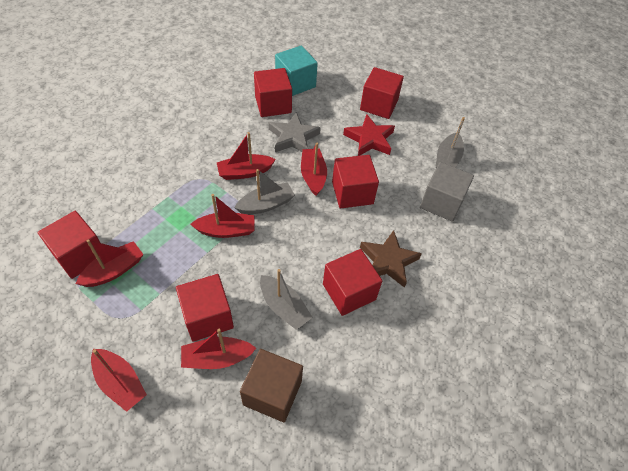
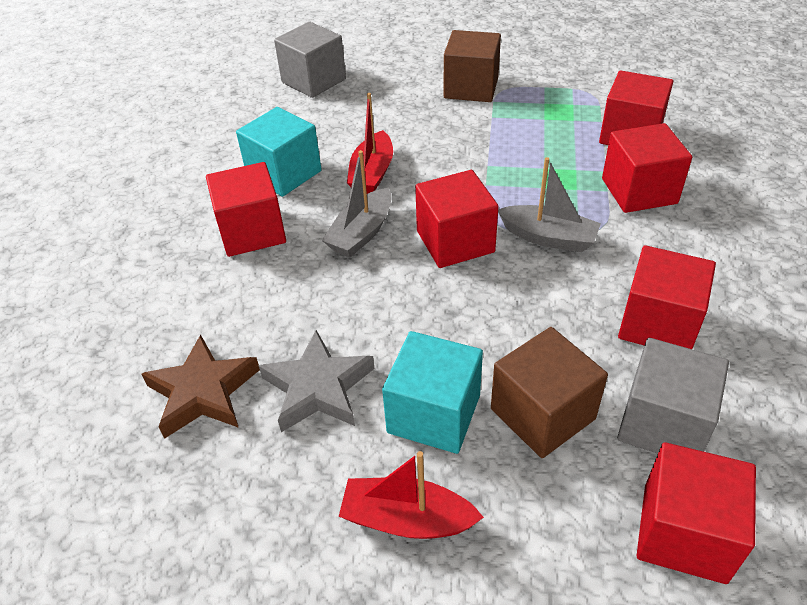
brown cube: [240,349,303,422] = 1 -> [444,30,501,102] [491,327,608,458] = 2
grey boat: [234,169,295,214] [260,269,313,330] [436,117,465,168] = 3 -> [322,150,392,258] [498,157,601,252] = 2
grey cube: [420,162,474,222] = 1 -> [274,22,346,98] [617,338,729,454] = 2
red boat: [76,239,144,287] [91,349,147,412] [181,329,256,369] [190,194,255,238] [217,132,276,180] [301,143,327,196] = 6 -> [339,451,484,539] [347,93,393,194] = 2
red star: [343,114,395,156] = 1 -> none = 0
turquoise cube: [275,45,318,96] = 1 -> [236,107,322,197] [382,331,483,454] = 2

